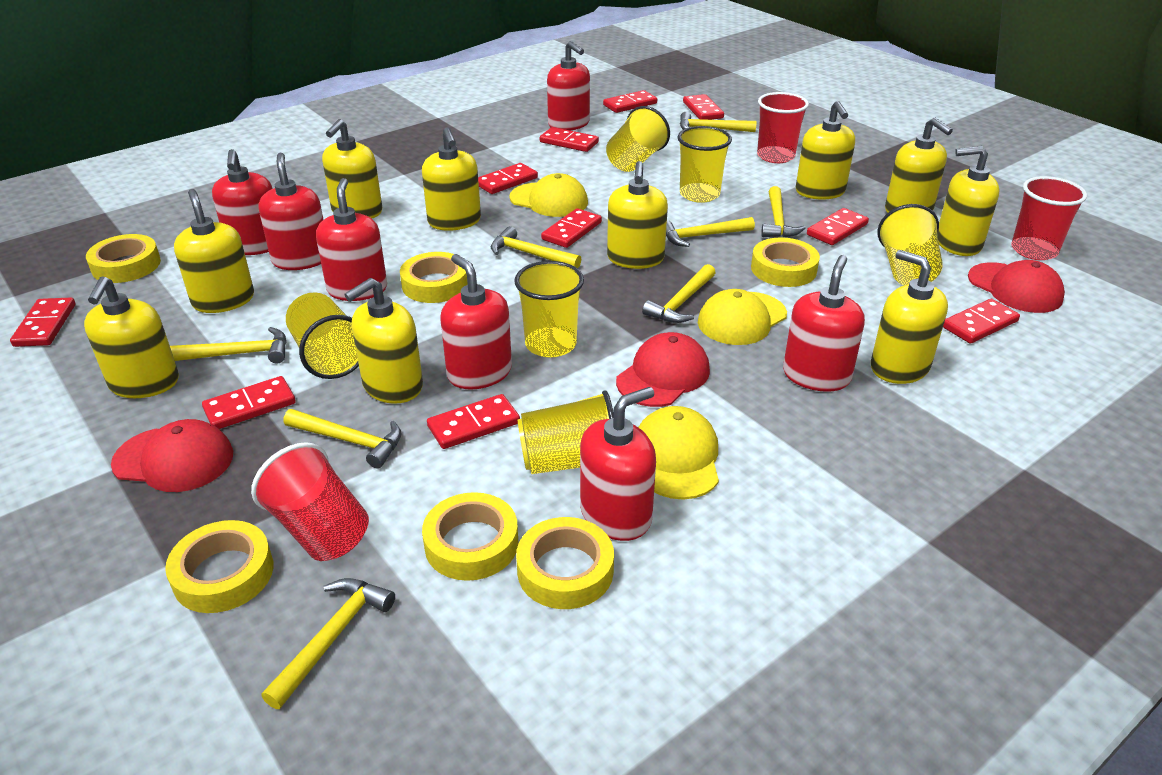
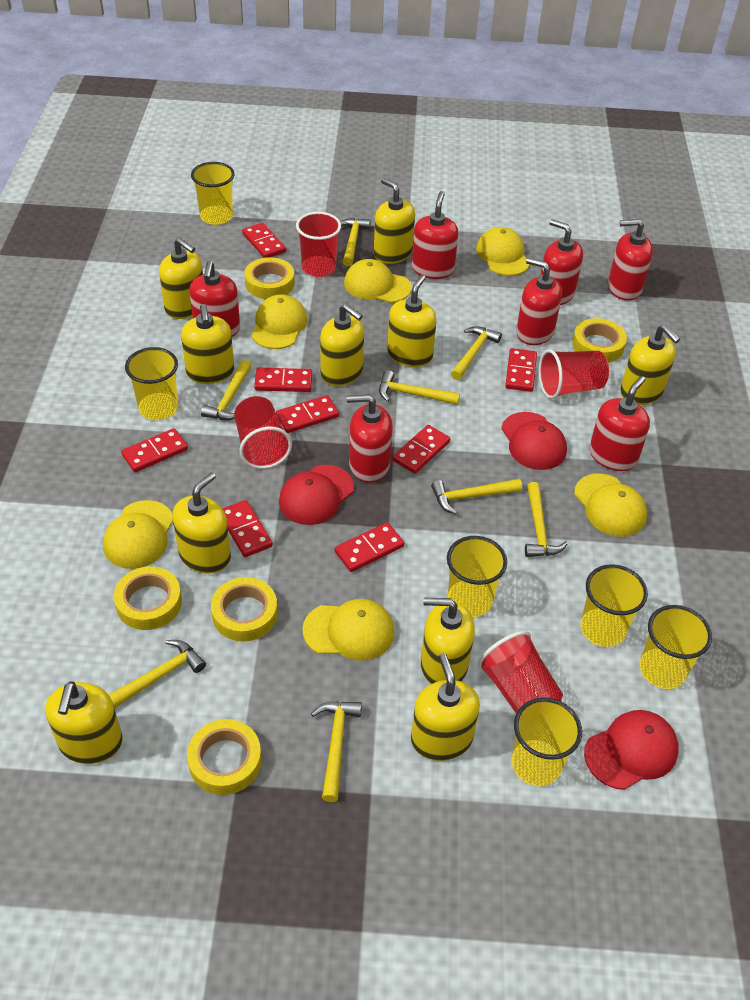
red cup: [251,442,369,561] [757,92,809,163] [1011,176,1087,260] = 3 -> [234,396,292,469] [296,212,341,277] [478,631,563,713] [538,349,609,399] = 4
red domino: [10,298,76,347] [202,376,296,429] [427,394,520,449] [478,163,538,194] [540,127,599,152] [541,208,602,248] [603,90,657,113] [683,94,724,120] [807,208,869,245] [943,299,1020,344] = 10 -> [121,428,188,472] [222,500,273,557] [242,223,286,258] [254,368,312,392] [276,395,339,433] [335,522,404,572] [393,425,450,474] [505,348,537,392] = 8
yellow cap: [509,173,588,217] [638,406,719,500] [698,289,787,345] = 3 -> [103,500,173,569] [251,294,308,349] [302,599,394,661] [344,259,412,303] [476,227,530,276] [574,474,647,537] = 6
yellow tape: [86,234,161,283] [165,520,274,613] [400,252,468,303] [422,492,519,581] [516,517,614,609] [751,237,820,287] = 6 -> [114,566,182,630] [187,719,262,795] [211,577,278,641] [244,257,295,299] [572,318,627,363] = 5

